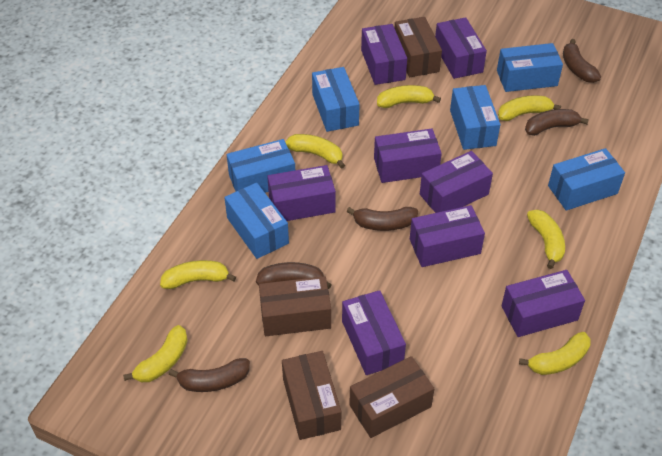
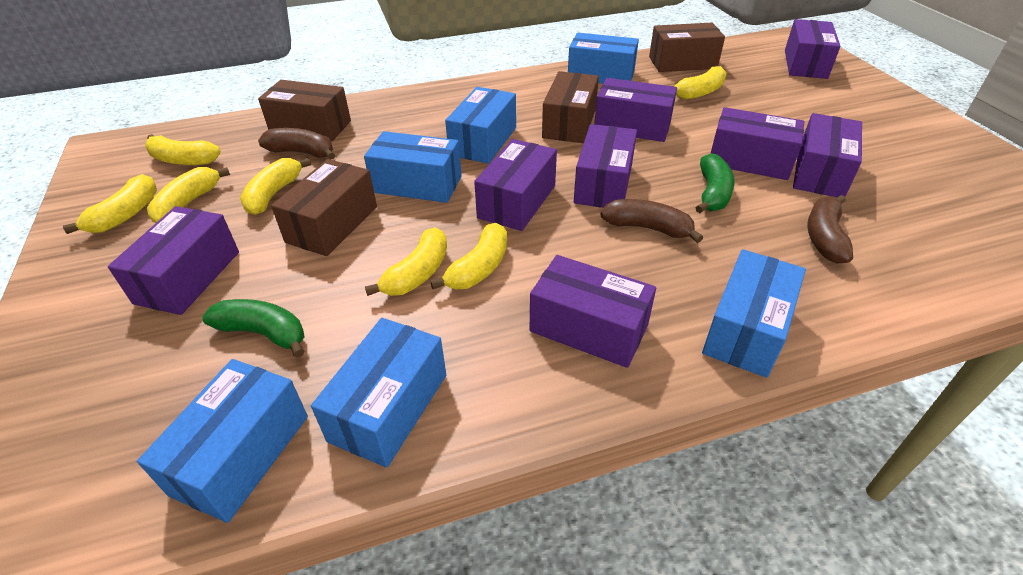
brown banana: [169,358,250,392] [256,262,332,289] [346,207,418,231] [525,109,589,136] [563,39,601,83] = 5 -> [258,128,335,160] [600,199,703,243] [807,195,853,264] = 3
green banana: none = 0 -> [202,299,305,358] [695,153,735,213] = 2

